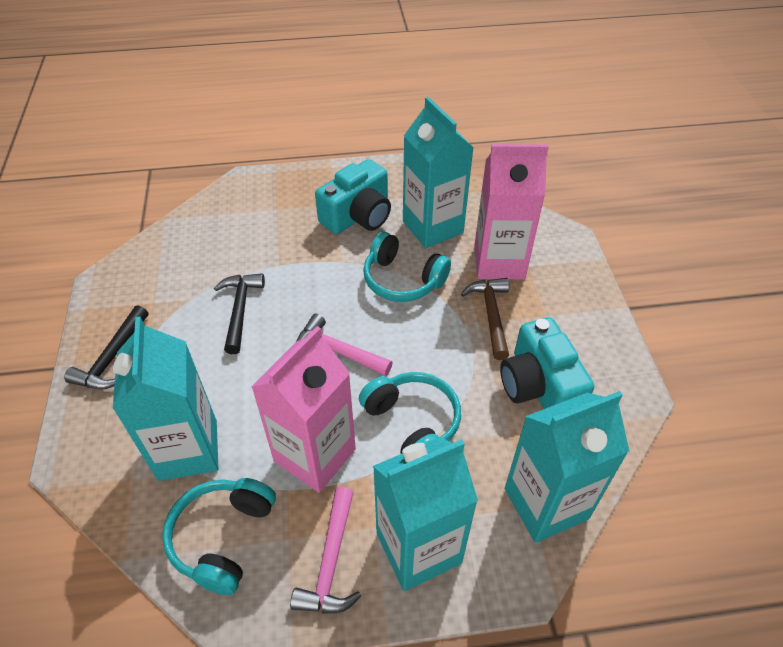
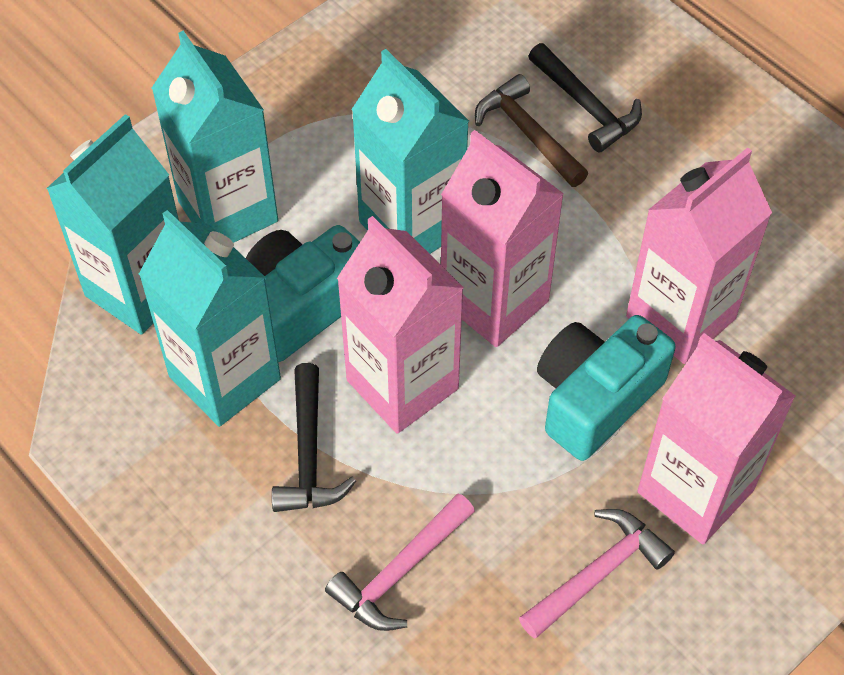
pink carton: [251,326,356,493] [474,144,549,280] = 2 -> [337,216,464,434] [441,130,564,347] [626,147,772,364] [638,333,796,544] = 4
turquoise headphones: [162,478,276,595] [359,372,461,454] [363,232,451,302] = 3 -> none = 0

